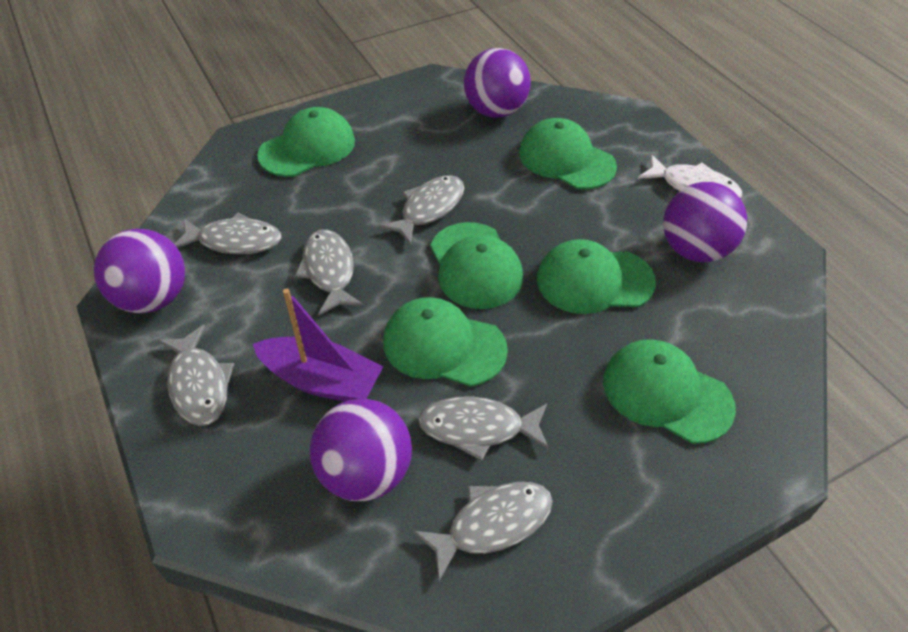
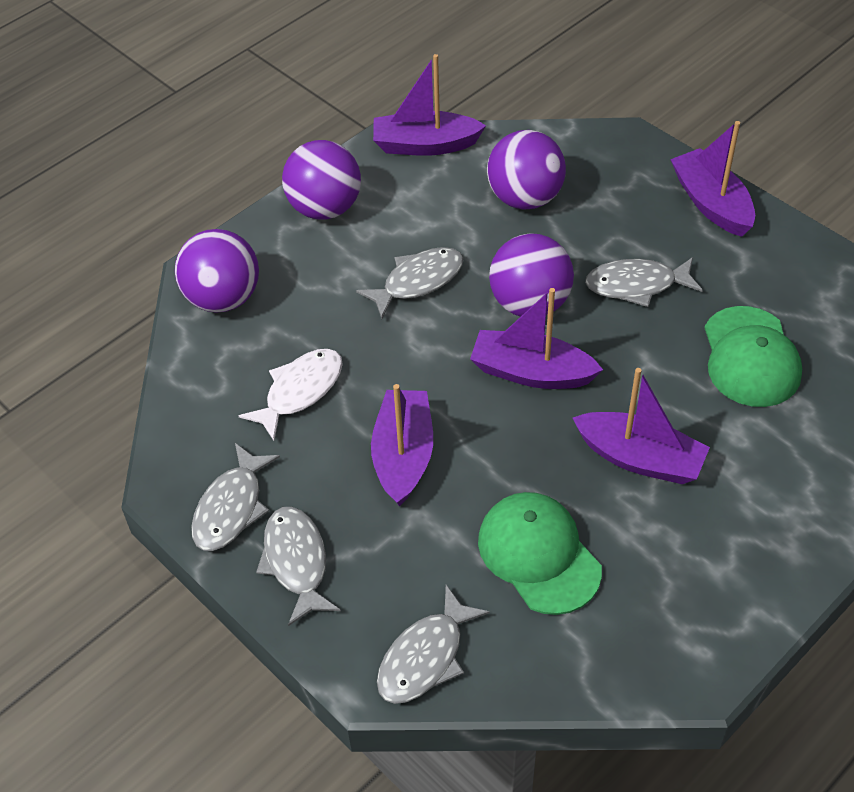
green cap: [257,107,355,177] [383,297,508,387] [430,222,523,309] [519,118,617,190] [537,239,656,314] [603,339,736,444] = 6 -> [478,492,602,615] [704,306,802,407] = 2
grey fish: [158,325,235,426] [174,212,282,254] [295,229,363,315] [379,175,465,245] [413,482,553,581] [418,396,549,461] = 6 -> [191,443,280,551] [256,507,341,626] [356,247,463,319] [377,585,490,704] [585,257,703,307] = 5
purple boat: [253,288,383,402] = 1 -> [371,384,433,506] [373,54,486,156] [470,288,603,389] [573,368,710,484] [670,121,755,237] = 5

